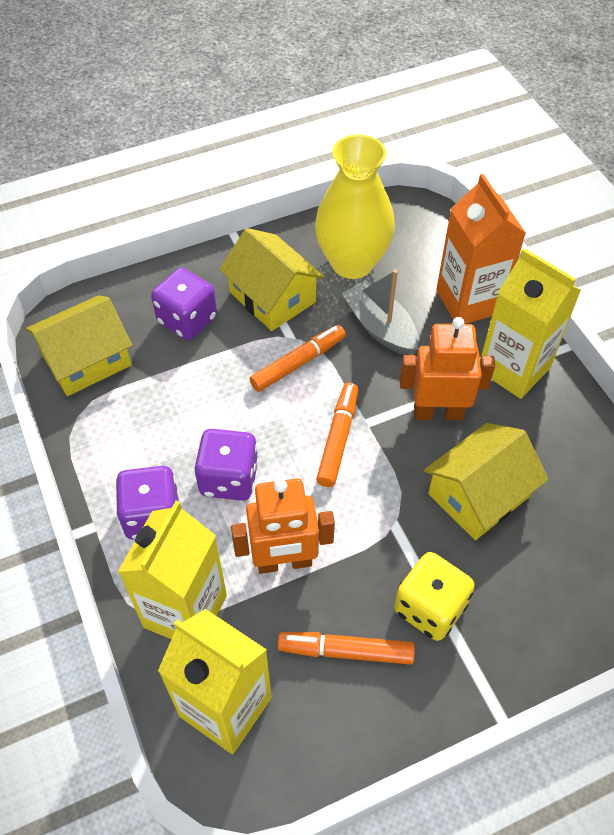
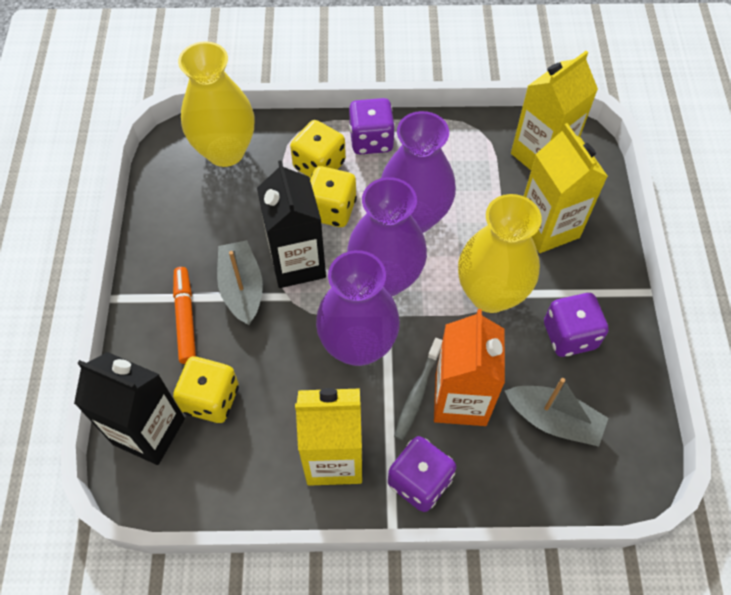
black carton: none = 0 -> [74,352,185,465] [257,160,326,288] = 2
grey boat: [342,269,419,355] = 1 -> [217,240,263,325] [505,378,608,447] = 2
grey toothbrush: none = 0 -> [394,338,443,440] = 1
orange marker: [249,325,346,392] [278,632,415,665] [316,383,358,487] = 3 -> [173,267,196,364] = 1
orange robot: [231,478,335,574] [400,317,495,420] = 2 -> none = 0
purple vase: none = 0 -> [316,250,400,366] [347,177,427,296] [381,111,456,233] = 3
yellow dice: [394,552,475,641] = 1 -> [173,356,239,423] [290,120,346,178] [310,166,357,227] = 3
yellow house: [26,295,132,396] [219,228,324,331] [424,423,548,540] = 3 -> none = 0
yellow vase: [315,134,395,279] = 1 -> [178,41,254,167] [458,194,542,313] = 2

